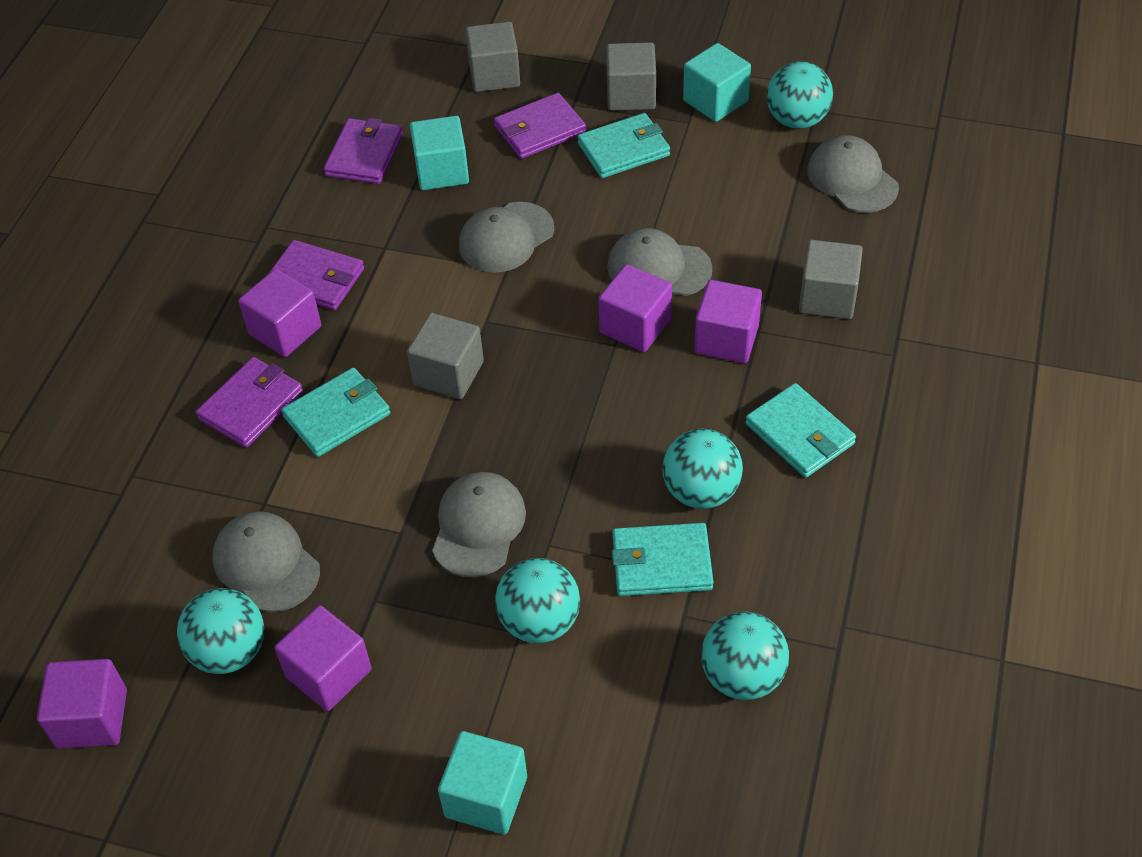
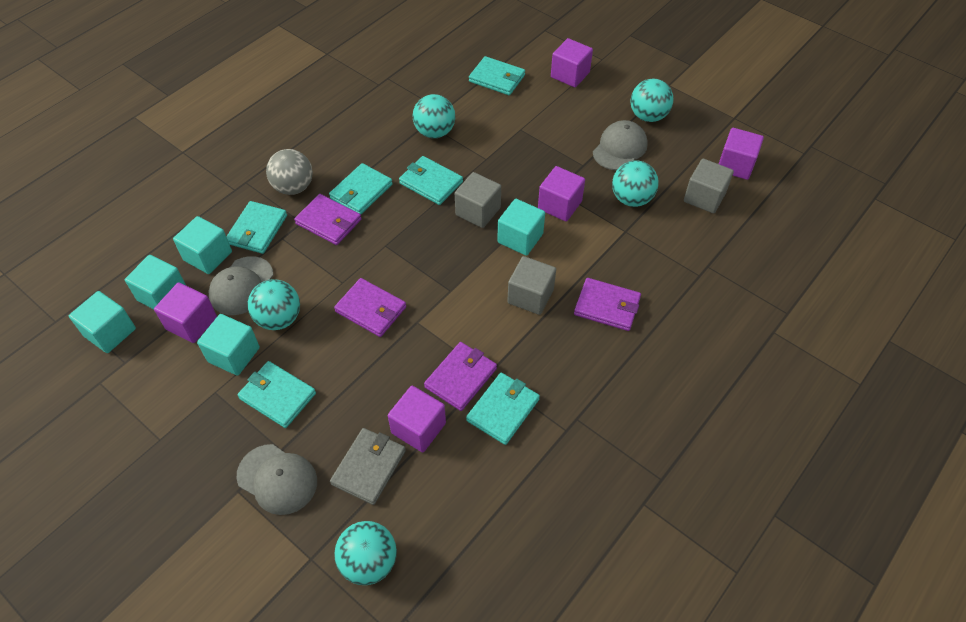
grey ball: none = 0 -> [266,149,313,195] = 1
grey cap: [212,511,320,612] [432,472,526,577] [459,202,554,273] [607,228,712,296] [807,135,899,213] = 5 -> [208,256,274,315] [237,444,317,515] [593,120,648,170] = 3
grey cube: [407,313,484,399] [465,22,520,92] [606,42,656,111] [799,240,863,319] = 4 -> [455,172,501,228] [507,256,556,315] [684,159,734,213] = 3
grey wallet: none = 0 -> [330,428,406,505] = 1
turquoise cube: [410,116,469,190] [438,731,527,834] [683,43,751,122] = 3 -> [69,291,136,353] [125,255,186,309] [173,216,232,274] [197,314,260,376] [497,199,545,256] = 5
turquoise wallet: [281,367,390,457] [577,113,670,178] [612,523,713,596] [745,383,856,478] = 4 -> [226,201,287,254] [238,361,316,428] [329,163,393,214] [399,156,463,205] [466,373,540,445] [469,56,525,95] = 6

